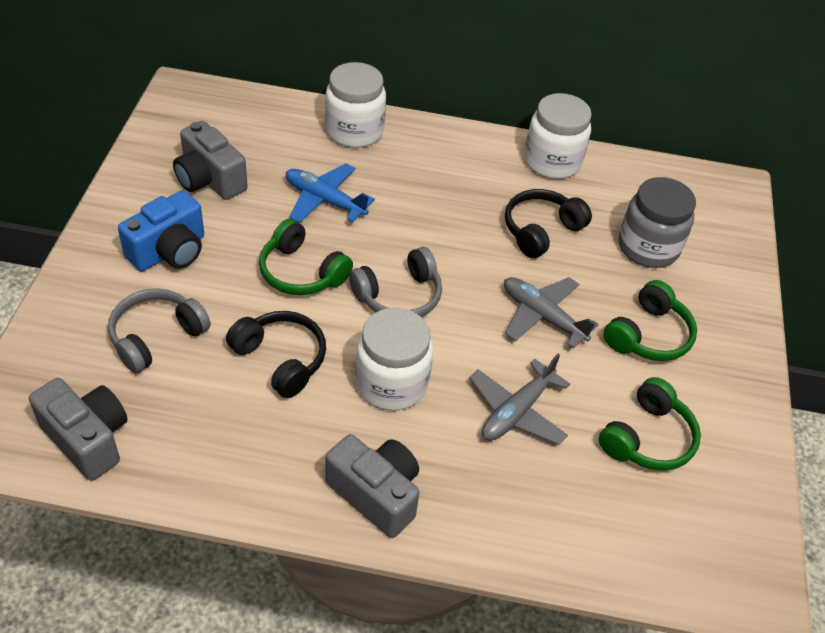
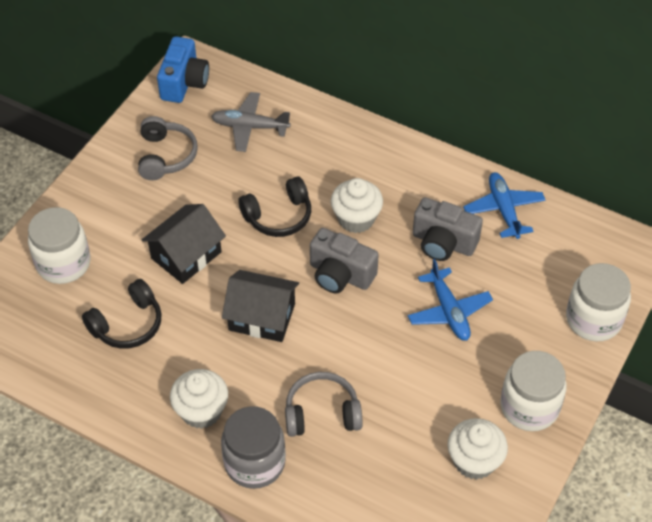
black house: none = 0 -> [142,204,226,284] [222,270,299,342] = 2
blue plane: [286,163,375,223] = 1 -> [408,259,493,341] [463,172,546,239] = 2
green headphones: [259,219,353,295] [599,377,701,471] [604,280,697,361] = 3 -> none = 0
grey camera: [29,378,128,481] [173,121,248,200] [325,434,419,538] = 3 -> [310,228,379,293] [413,197,483,261] = 2
grey plane: [469,354,570,445] [504,277,599,348] = 2 -> [211,92,291,152] = 1
white cupcake: none = 0 -> [170,369,228,429] [331,178,383,233] [447,418,508,480] = 3

